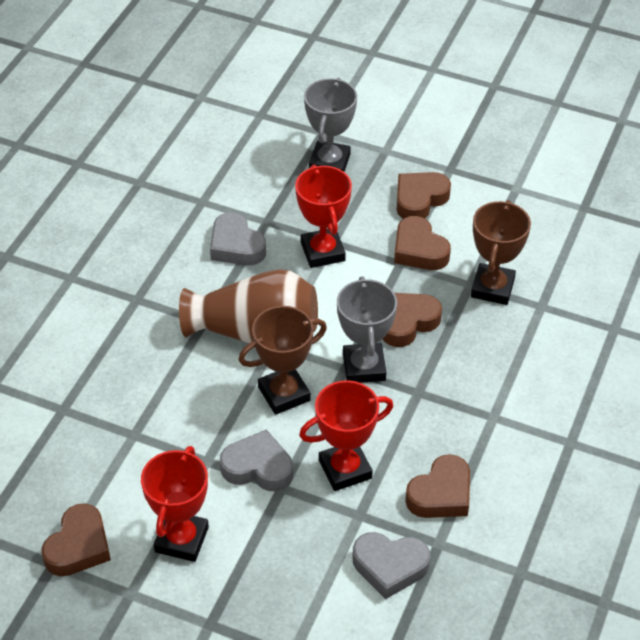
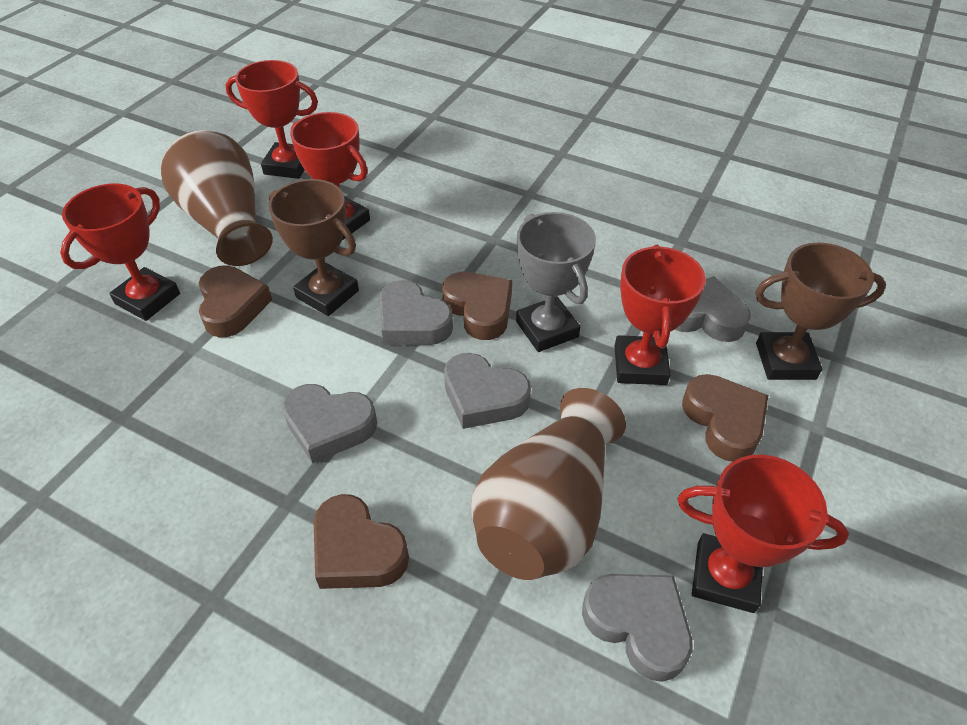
brown heart: [42,503,111,576] [383,293,442,347] [394,216,451,270] [397,172,451,219] [405,454,470,518] = 5 -> [199,265,272,337] [314,494,409,589] [442,272,512,340] [682,374,769,462] = 4
brown vase: [179,269,318,343] = 1 -> [161,130,273,266] [471,388,626,580] = 2
grey heart: [210,212,266,266] [220,429,293,491] [352,532,430,599] = 3 -> [282,384,377,464] [379,280,453,345] [444,353,531,429] [582,574,693,682] [675,276,751,342] = 5
grey trophy: [304,78,357,172] [337,276,397,383] = 2 -> [516,212,596,352] = 1
red trophy: [141,446,209,562] [295,165,352,268] [299,380,393,491] = 3 -> [60,184,180,321] [225,60,318,179] [290,112,370,240] [615,245,706,385] [677,455,849,613] = 5

